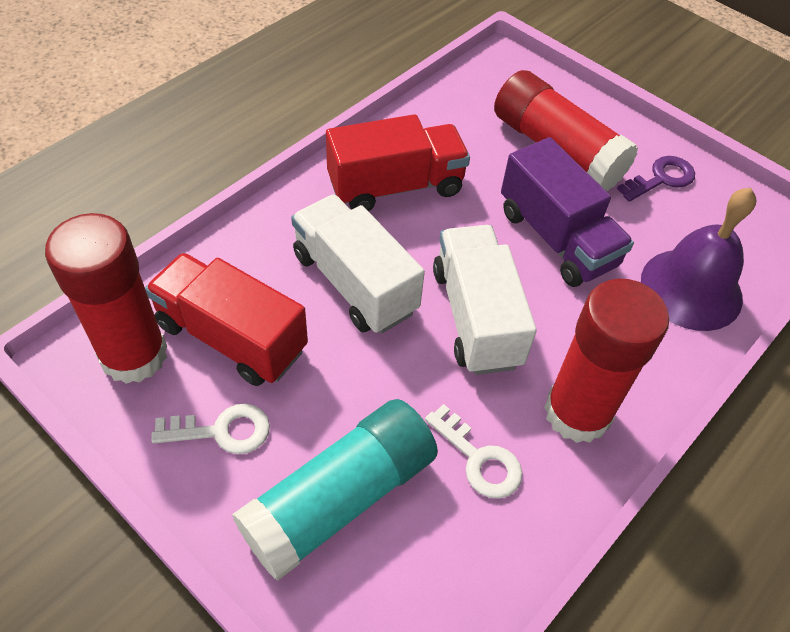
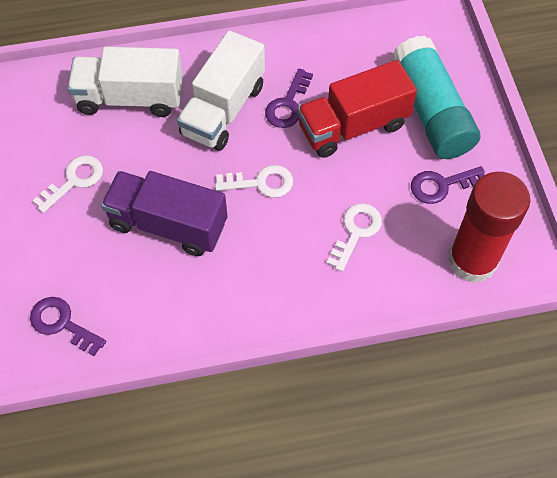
purple bell: [641,188,756,331] = 1 -> none = 0
purple key: [617,156,695,202] = 1 -> [30,297,106,356] [265,68,313,128] [411,166,485,204] = 3
red glue stick: [45,213,167,384] [494,70,638,191] [544,279,669,443] = 3 -> [448,172,530,283] = 1
red truck: [145,253,308,386] [326,114,470,211] = 2 -> [297,60,417,158] = 1
white key: [151,404,270,454] [425,404,523,499] = 2 -> [32,155,103,213] [215,165,293,198] [327,203,382,272] = 3

